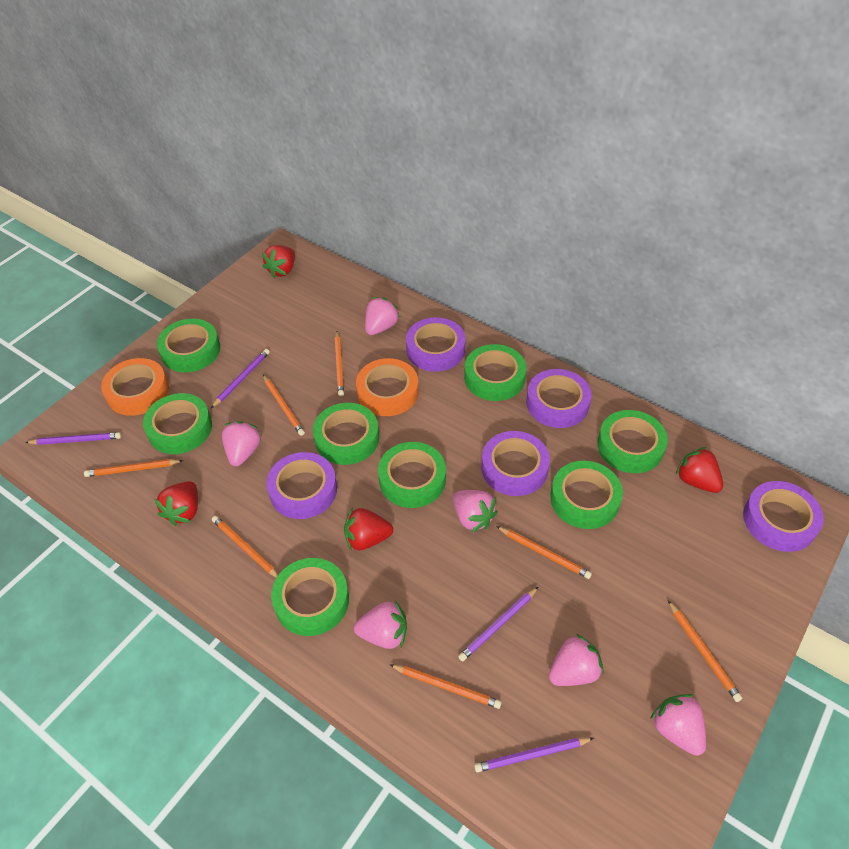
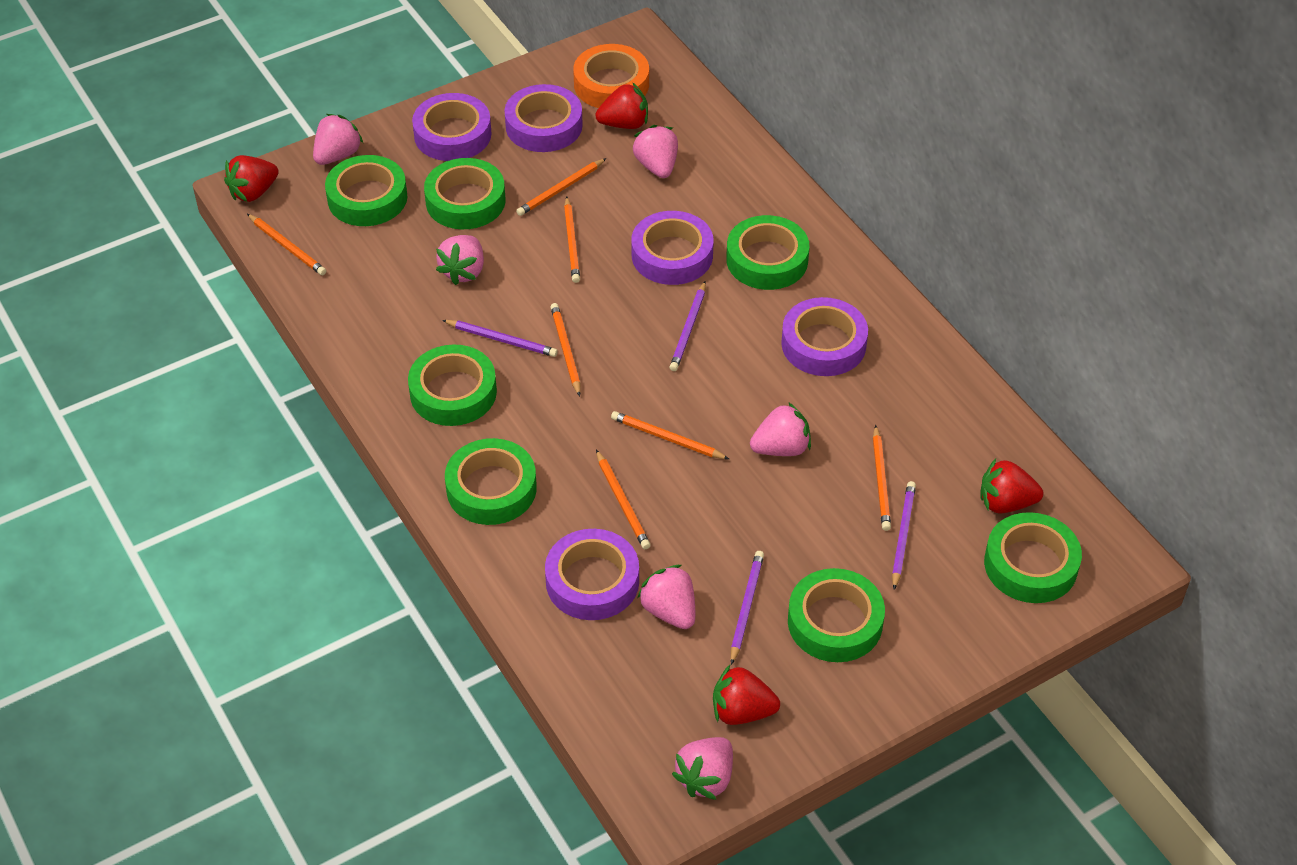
green tape: [143,393,212,454] [157,319,220,372] [271,558,349,636] [313,403,379,465] [378,442,446,508] [464,344,526,401] [550,461,623,529] [598,410,668,473] = 8 -> [325,155,407,226] [408,345,497,426] [424,158,506,229] [445,438,537,525] [726,215,810,290] [788,568,885,662] [984,512,1082,603] = 7
orange tape: [101,358,169,416] [356,358,419,416] = 2 -> [573,44,649,108] = 1

